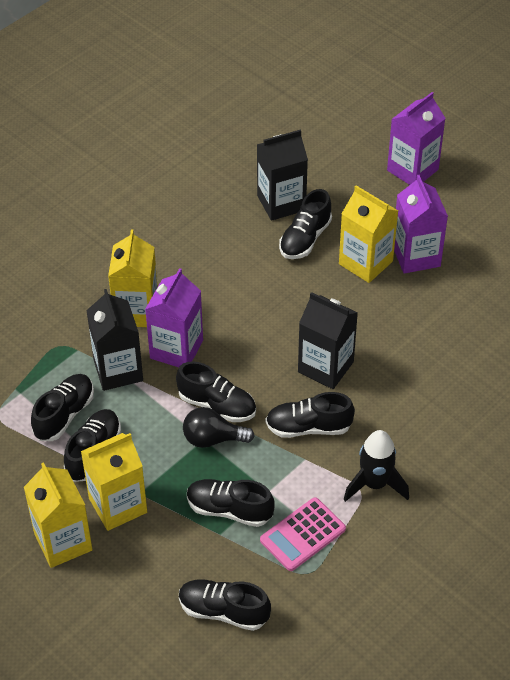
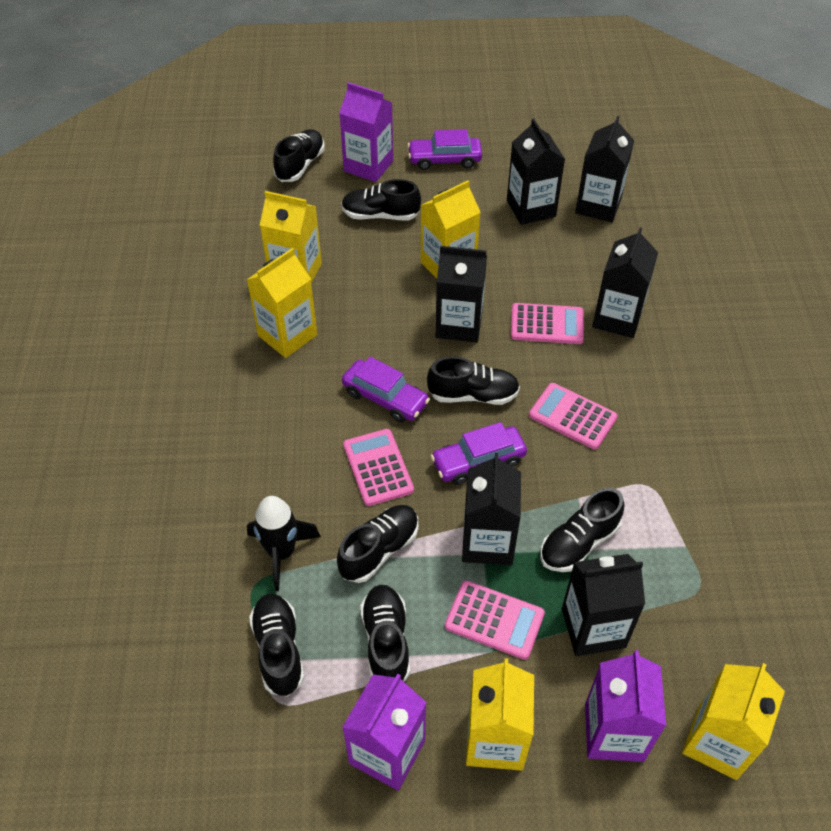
black carton: [86,289,143,391] [257,130,308,221] [298,292,358,389] = 3 -> [436,246,487,342] [462,453,521,565] [507,119,565,225] [562,554,645,656] [575,116,634,222] [592,227,658,338] = 6
black light bulb: [183,407,255,448] = 1 -> none = 0
pink calculator: [260,497,346,571] = 1 -> [343,429,414,506] [445,580,545,660] [511,303,584,344] [529,383,618,449] = 4
purple car: none = 0 -> [342,357,430,423] [408,129,482,170] [431,422,527,485] = 3
yellow carton: [24,462,93,568] [81,433,147,531] [108,230,158,327] [339,186,398,283] = 4 -> [247,248,317,358] [260,191,322,283] [421,180,481,279] [466,658,534,771] [682,663,785,780] = 5

